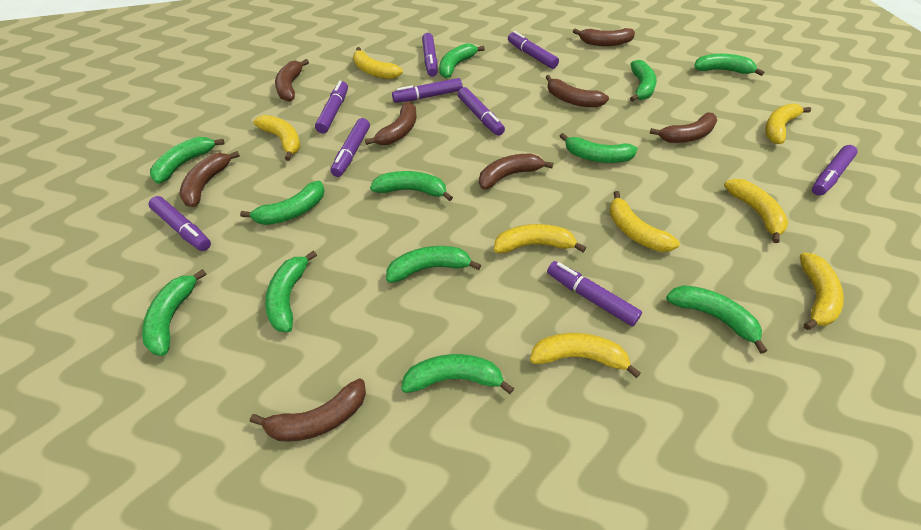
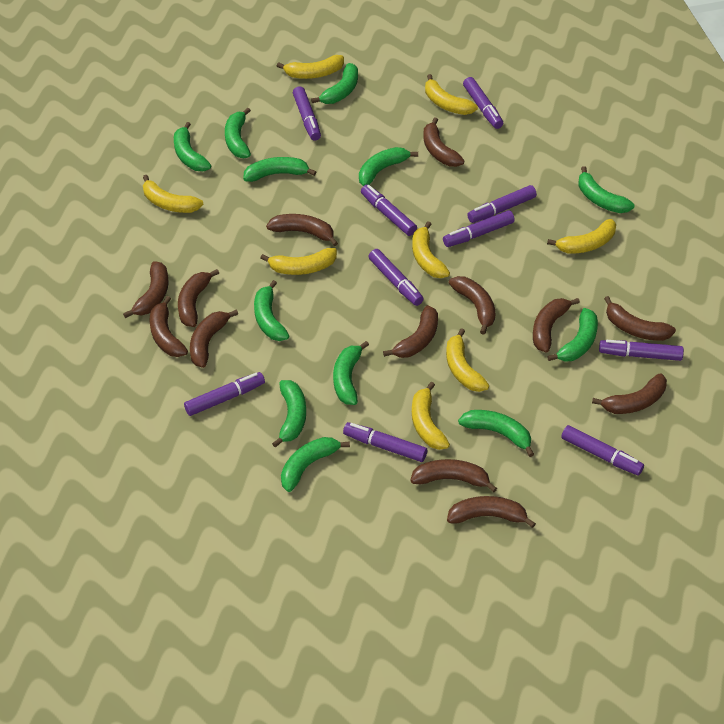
brown banana: [179,151,240,207] [250,378,366,442] [275,59,309,102] [365,102,416,145] [479,154,553,189] [546,75,609,107] [573,28,635,46] [650,113,717,143] = 8 -> [123,261,169,318] [150,296,188,357] [178,269,219,327] [190,310,238,368] [266,214,338,246] [383,305,438,358] [410,459,497,492] [423,117,464,167] [447,496,536,528] [449,276,496,335] [533,298,580,353] [592,373,667,414] [604,296,676,341] = 13
purple marker: [148,196,211,251] [315,81,348,133] [331,118,370,177] [392,78,463,103] [422,33,438,77] [458,87,505,136] [508,31,559,69] [547,261,642,326] [812,145,858,195] = 9 -> [184,372,265,416] [293,86,321,141] [343,422,427,462] [361,185,417,236] [368,249,424,306] [443,210,515,247] [463,77,503,129] [467,185,537,223] [561,425,644,476] [599,340,684,361] = 10

